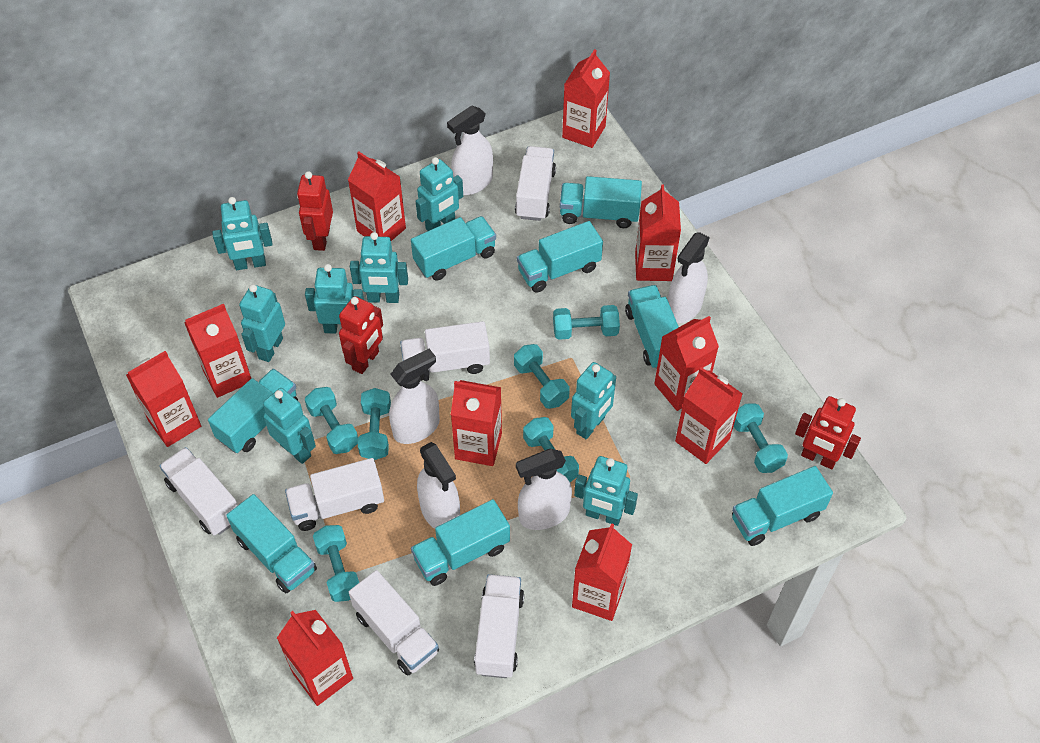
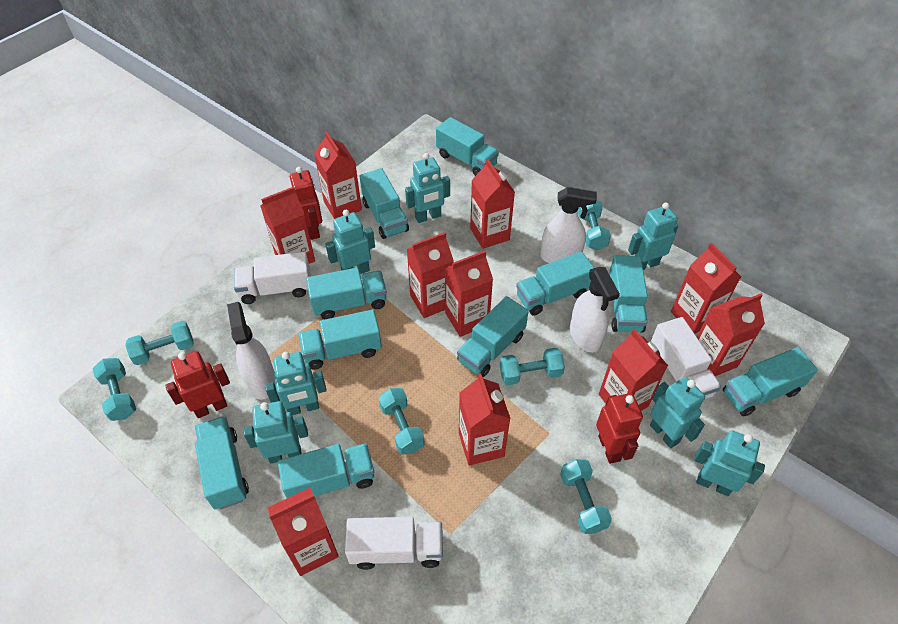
turquoise dumbbell: [305,387,358,454] [313,525,359,602] [358,388,391,460] [514,344,570,409] [523,417,579,482] [553,305,620,340] [734,404,788,473] = 7 -> [93,358,136,421] [126,321,194,365] [379,388,425,455] [500,348,565,385] [560,459,612,534] [578,200,611,250] = 6
turquoise robot: [212,197,273,270] [239,284,285,362] [263,388,316,464] [305,264,364,333] [350,232,408,303] [416,157,463,231] [571,362,616,439] [574,456,638,526] = 8 -> [243,401,308,463] [265,352,327,415] [325,210,375,274] [405,153,450,223] [628,203,678,270] [650,377,705,448] [694,430,765,496] = 7
turquoise truck: [208,369,298,453] [226,494,317,593] [411,216,496,281] [411,499,510,586] [517,221,603,293] [560,176,642,228] [625,285,679,369] [732,466,833,546] = 8 -> [195,416,249,509] [278,443,374,498] [298,310,382,370] [306,268,387,319] [359,168,409,239] [436,117,499,176] [457,296,529,377] [516,252,594,316] [609,255,648,332] [723,347,818,417] = 10
white spray bottle: [389,349,440,444] [417,442,460,529] [447,106,493,195] [516,449,572,530] [668,233,710,323] = 5 -> [227,302,276,400] [540,187,597,263] [570,267,620,353] = 3
white truck: [159,447,238,536] [285,458,384,531] [349,570,439,676] [400,321,490,381] [474,574,524,678] [515,146,556,221] = 6 -> [234,252,311,304] [345,517,443,570] [651,317,721,400] = 3

